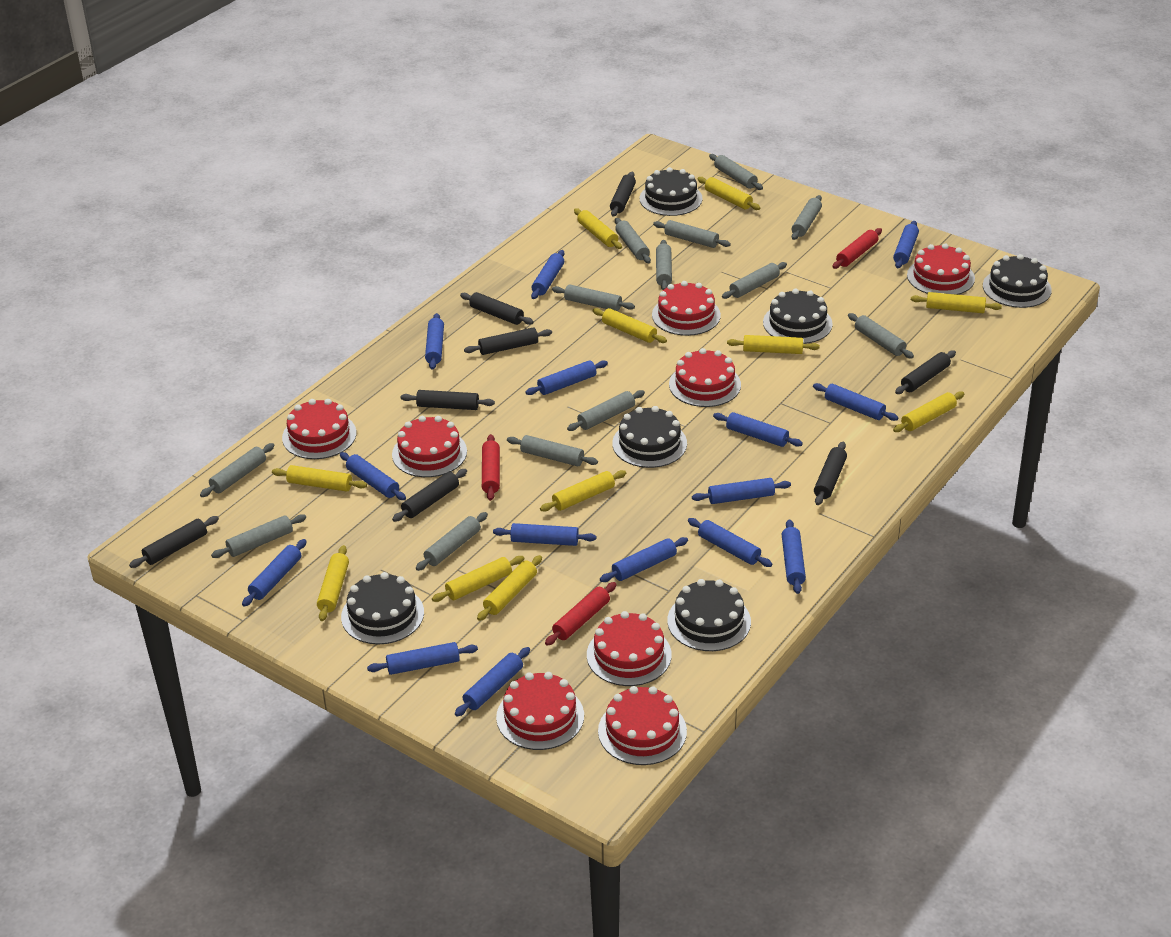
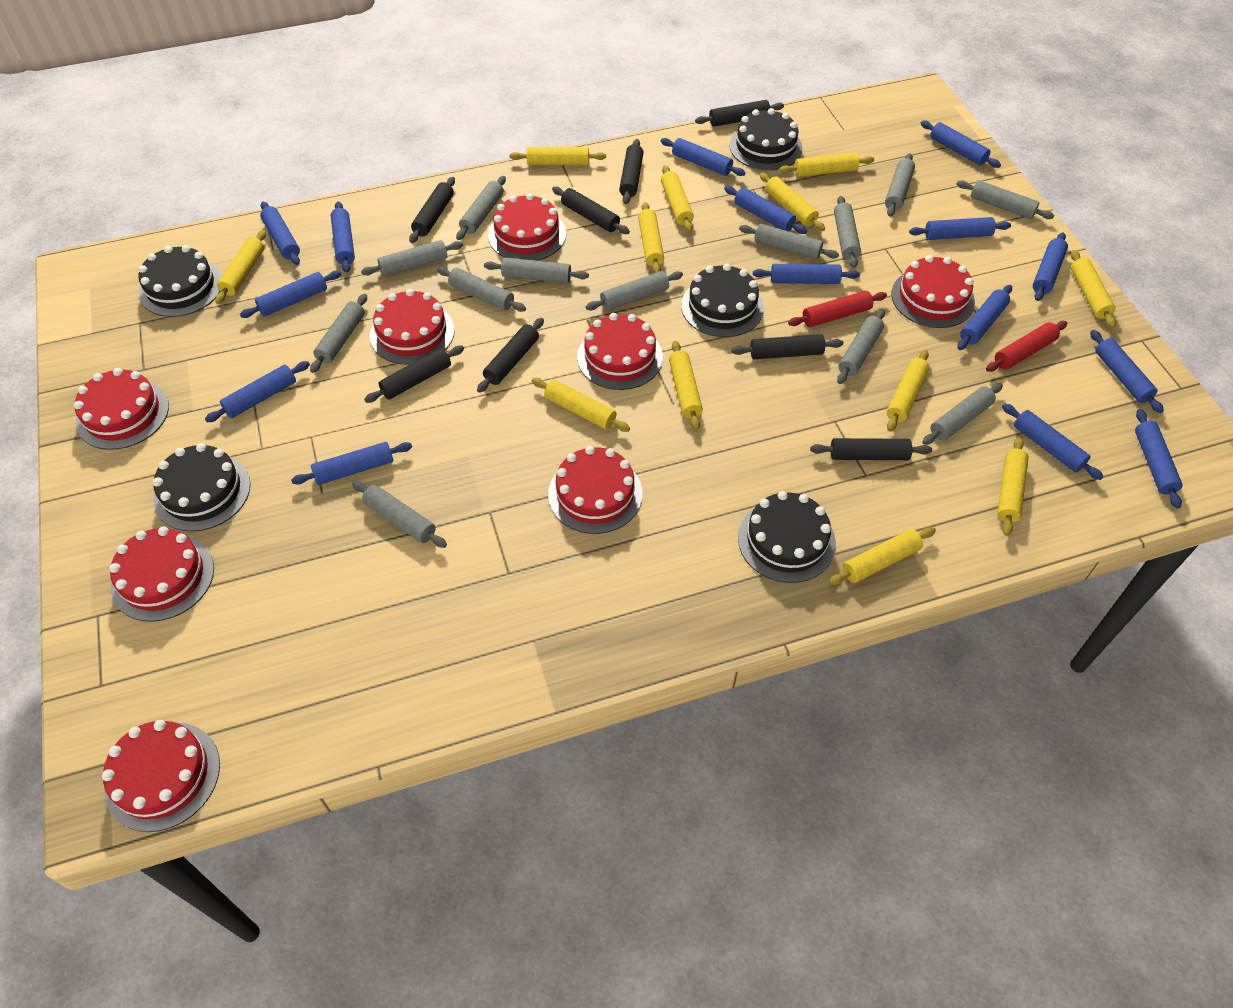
black cake: [341,572,424,644] [612,406,687,468] [640,167,703,216] [667,579,751,651] [763,288,833,344] [983,254,1052,308] = 6 -> [138,245,222,317] [153,443,251,531] [681,264,764,337] [729,108,802,170] [738,491,836,583] = 5
red rolling pin: [482,434,500,501] [545,582,617,646] [832,228,882,269] = 3 -> [788,291,887,327] [986,321,1068,372] = 2
yellow rolling pin: [272,465,367,492] [317,545,349,621] [432,556,525,602] [477,555,542,621] [540,470,626,511] [574,208,622,249] [592,308,667,343] [697,177,760,210] [727,335,820,354] [893,391,964,432] [911,292,1002,313] = 11 -> [215,230,266,304] [510,147,606,165] [532,378,630,432] [638,202,664,273] [661,165,694,232] [669,341,703,430] [760,173,825,231] [779,152,874,177] [829,527,936,585] [887,350,929,432] [997,437,1029,536] [1071,250,1116,328] = 12

